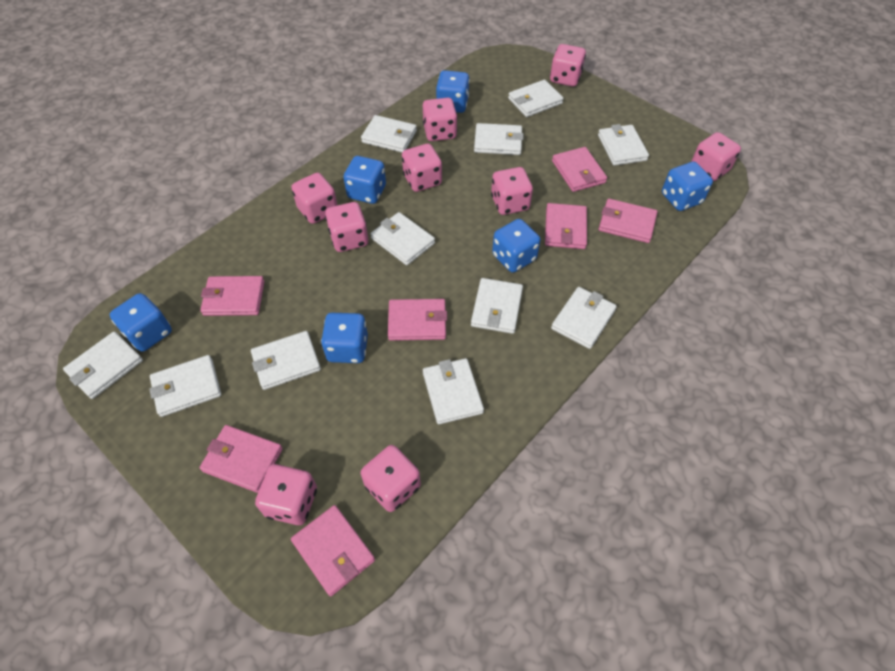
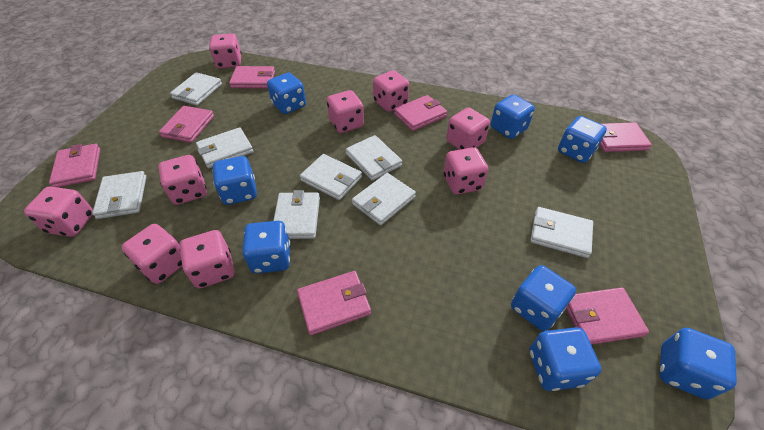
blue dice: [110,293,172,352] [321,313,368,363] [343,156,386,204] [436,70,470,113] [492,219,540,273] [662,162,713,211] = 6 -> [212,156,257,205] [242,221,290,274] [267,73,306,114] [491,94,535,139] [511,265,576,331] [529,327,601,391] [558,116,607,163] [659,328,737,399] = 8
white wallet: [63,331,143,399] [149,355,221,417] [251,331,321,390] [361,115,417,152] [371,212,435,265] [423,358,484,424] [471,278,523,334] [474,123,523,155] [508,80,564,117] [551,287,617,349] [598,124,649,166] = 11 -> [92,171,146,219] [170,72,222,105] [196,127,253,168] [273,190,320,239] [300,154,362,200] [346,135,402,181] [352,173,416,225] [530,207,593,258] = 8

